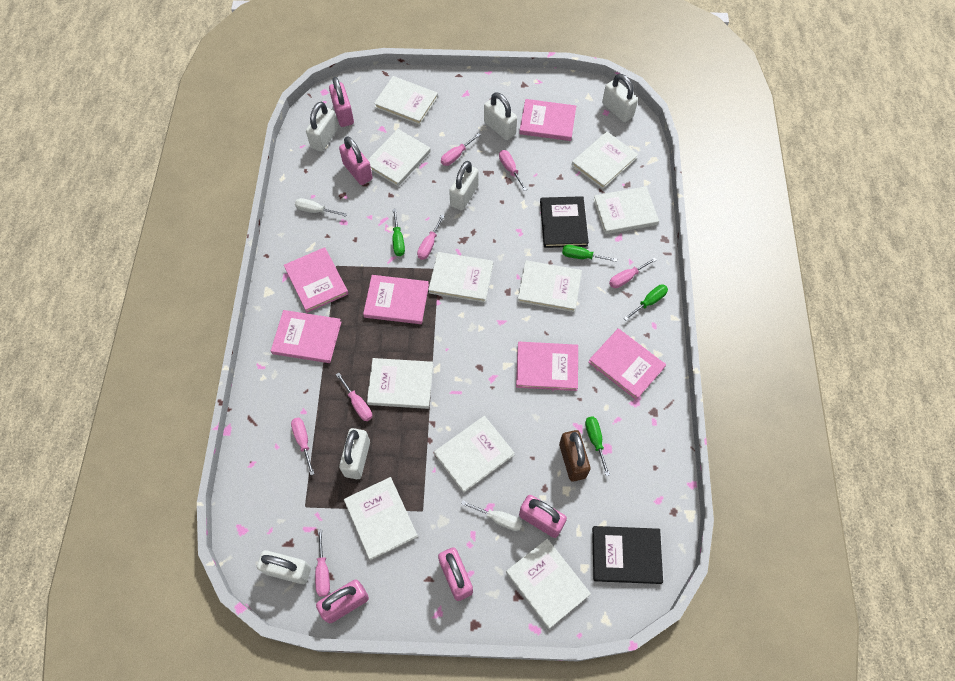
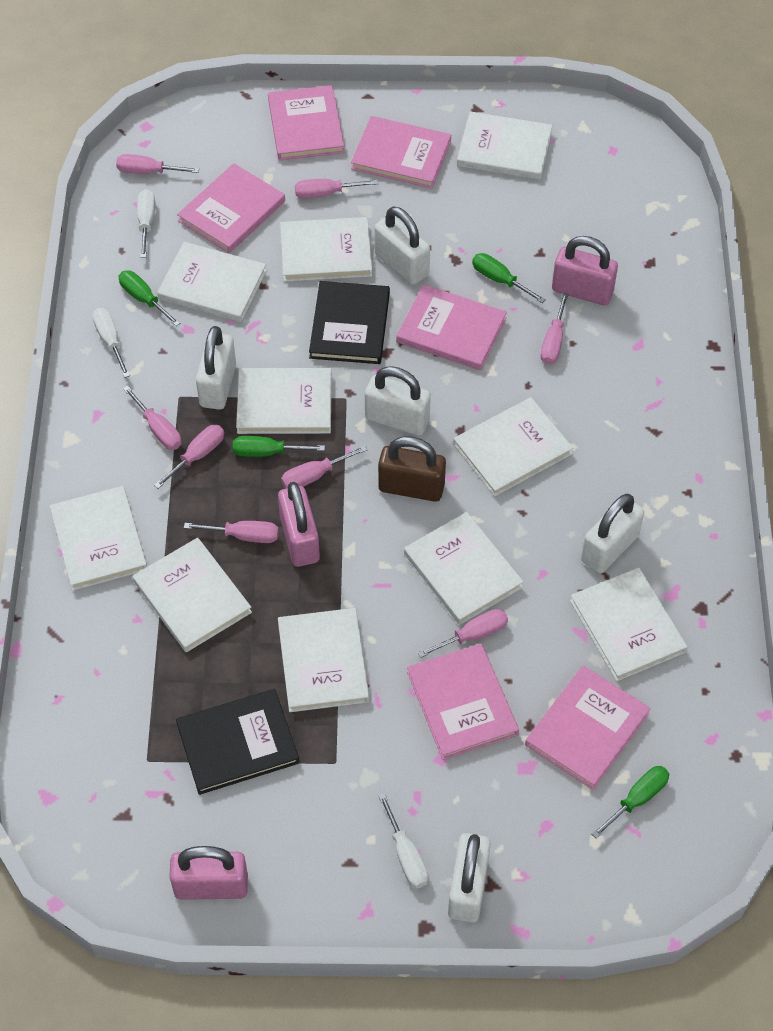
pink padlock: [316,579,369,623] [329,77,354,127] [339,136,373,185] [438,547,473,601] [519,495,567,538] = 5 -> [169,846,248,900] [278,482,320,567] [552,236,618,305] = 3
pink screwdriver: [291,418,314,475] [315,529,330,597] [336,373,372,421] [417,215,444,260] [441,133,480,166] [499,150,527,191] [609,258,657,288] = 7 -> [116,154,199,174] [123,386,181,450] [154,425,224,489] [184,521,279,543] [281,445,367,489] [295,179,379,199] [418,609,508,658] [541,292,568,364] = 8
white padlock: [257,550,311,584] [306,102,338,152] [339,428,370,479] [449,161,479,210] [484,92,517,140] [602,74,638,122] = 6 -> [196,326,236,410] [365,366,431,436] [375,207,430,285] [448,833,491,923] [581,494,644,574] = 5
white screwdriver: [295,198,347,217] [461,500,522,531] = 2 -> [92,308,130,378] [137,189,155,258] [378,793,428,888] = 3

